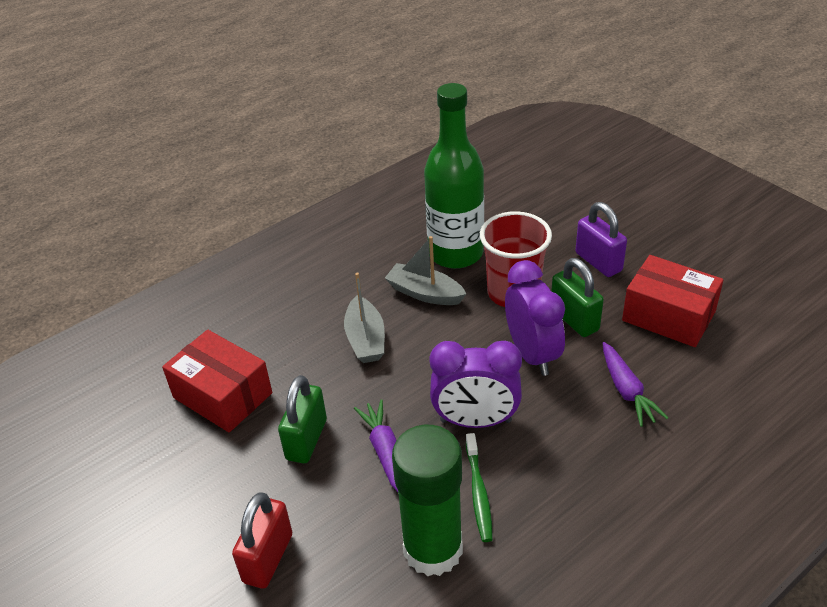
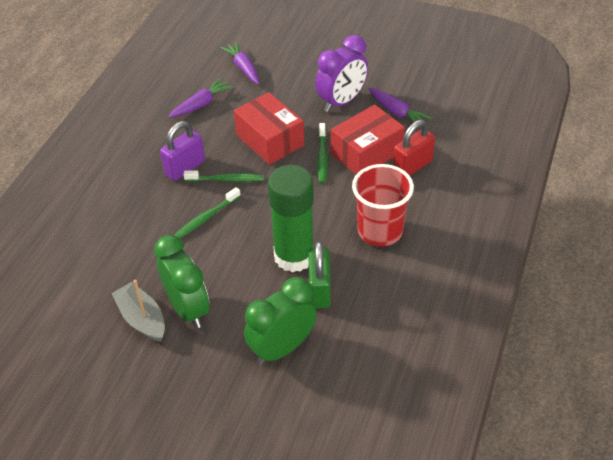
green bottle: [424,83,484,269] = 1 -> none = 0
green clock: none = 0 -> [154,235,209,328] [244,277,316,365] = 2
green padlock: [278,375,327,463] [551,258,604,337] = 2 -> [308,241,331,308] = 1
green toothbrush: [466,433,493,542] = 1 -> [174,187,241,238] [183,171,264,182] [317,123,328,183] = 3
grey boat: [344,272,385,363] [385,236,466,305] = 2 -> [112,280,165,342] = 1
purple carrot: [354,399,398,492] [602,342,668,427] = 2 -> [168,78,233,118] [220,42,259,84] [368,88,432,128] = 3
purple clock: [430,341,522,428] [505,260,565,376] = 2 -> [315,35,368,112] = 1

